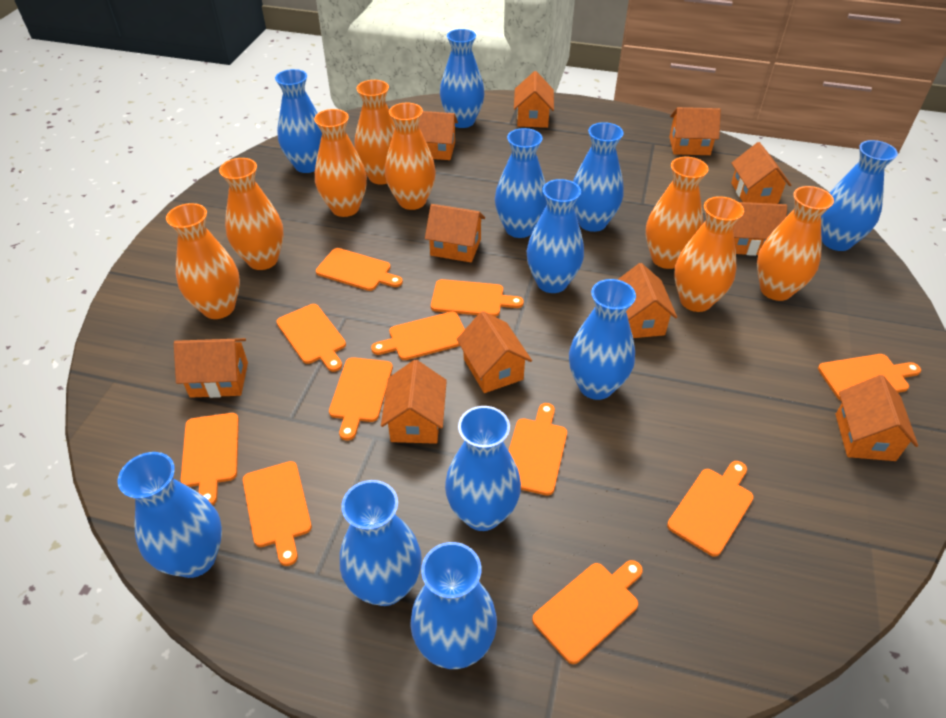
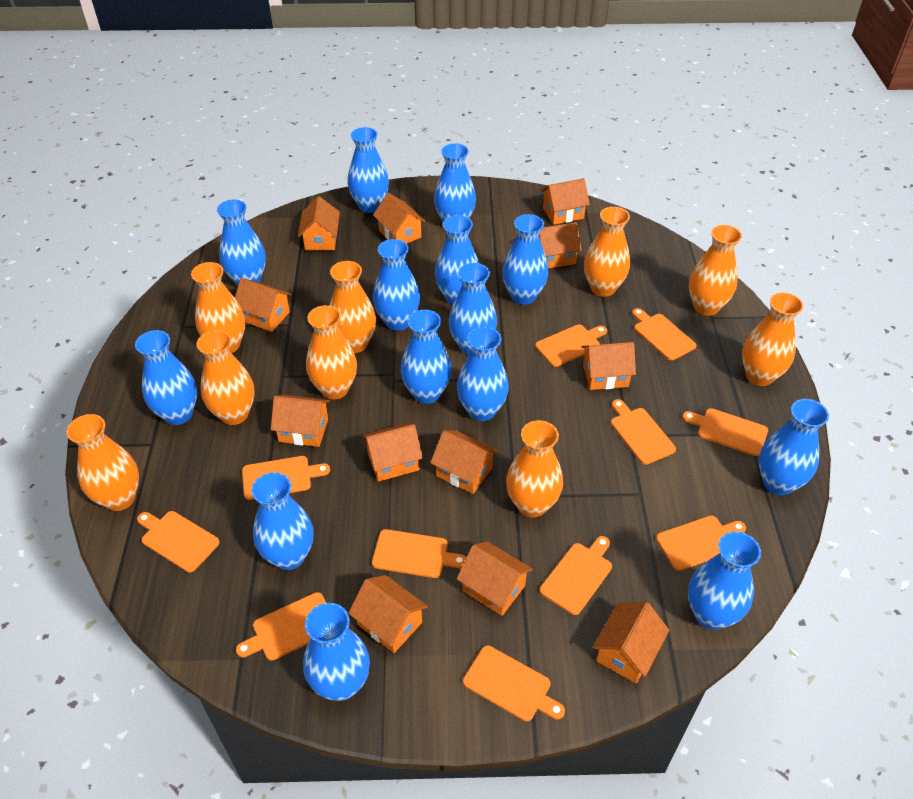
blue vase: [118,452,222,578] [275,69,322,173] [340,480,422,606] [410,542,497,669] [440,29,485,128] [445,406,521,531] [495,128,547,238] [527,179,584,293] [569,279,636,400] [573,122,624,232] [821,140,898,251] = 11 -> [135,330,197,425] [217,199,266,286] [252,472,314,570] [303,603,370,701] [348,127,389,213] [373,239,420,331] [401,310,452,404] [434,143,476,222] [435,215,479,305] [449,263,497,355] [457,327,509,421] [502,214,548,305] [688,531,761,630] [759,399,829,495] = 14
orange house: [174,338,248,398] [381,360,447,444] [418,111,458,160] [425,204,485,262] [457,311,532,393] [514,71,554,128] [617,263,677,338] [669,107,721,155] [731,142,791,204] [733,202,787,256] [836,375,918,461] = 11 -> [235,278,291,332] [271,395,330,447] [298,196,340,250] [348,575,428,653] [362,423,423,482] [373,193,426,244] [430,430,498,494] [457,541,533,616] [539,222,582,269] [541,178,590,225] [582,342,636,390] [593,602,669,683] = 12
orange vase: [166,203,240,319] [219,158,284,270] [314,109,367,217] [354,80,395,185] [385,102,436,210] [646,157,709,269] [674,196,744,312] [757,186,834,301] = 8 -> [66,414,139,511] [191,262,245,353] [197,330,255,425] [306,305,357,399] [330,261,376,353] [506,420,563,517] [584,207,630,297] [689,225,742,316] [742,292,804,386] = 9

